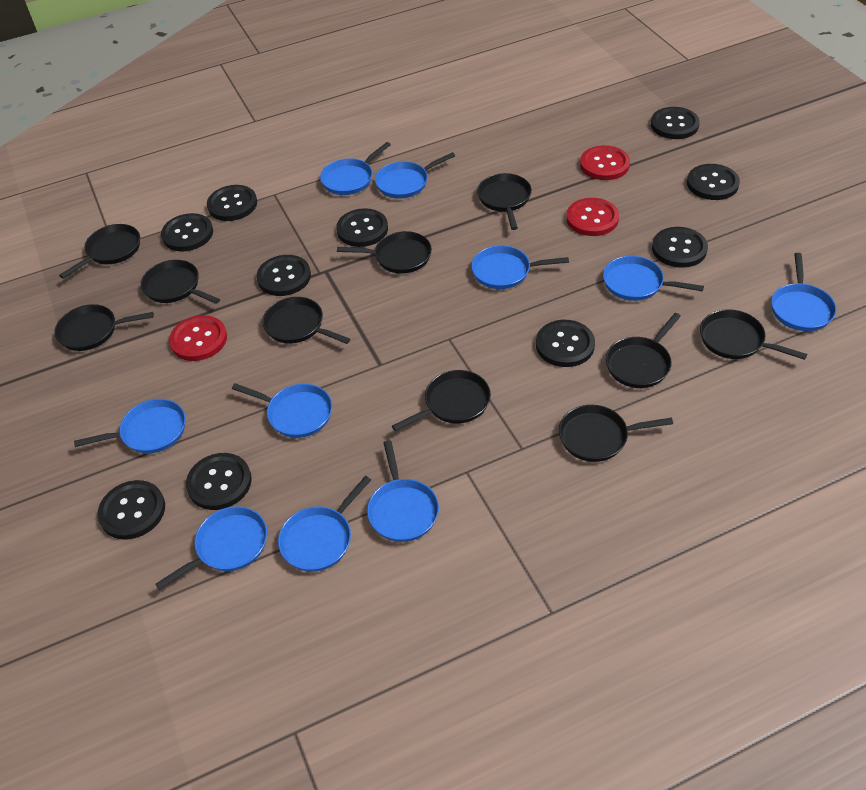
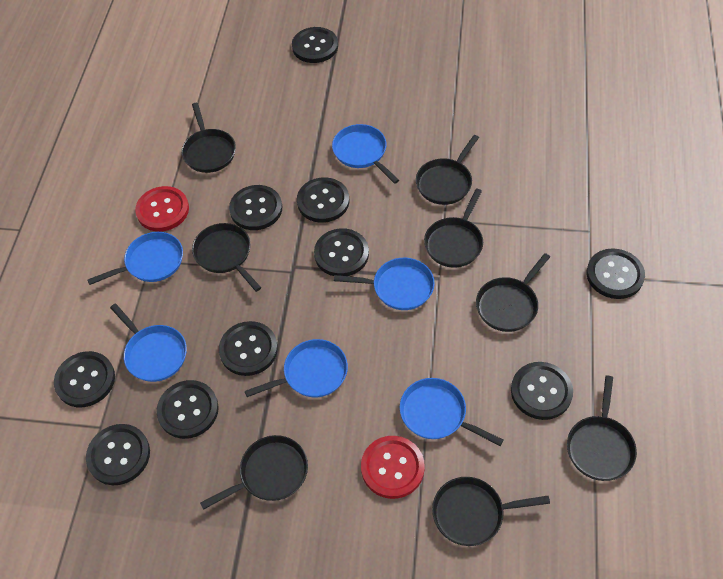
black pan: [54,304,154,351] [59,224,140,279] [141,260,220,304] [262,297,350,344] [337,231,432,274] [392,370,491,431] [477,173,532,230] [559,405,673,462] [606,313,681,388] [700,309,807,360] = 10 -> [182,103,236,173] [192,223,261,292] [200,435,308,510] [416,135,479,205] [424,189,483,268] [432,477,550,546] [476,253,550,332] [567,376,637,481] = 8
blue pan: [74,399,186,453] [156,506,267,590] [232,383,332,438] [278,476,371,572] [320,142,391,195] [367,440,439,542] [375,152,455,198] [471,246,569,289] [603,256,704,301] [771,253,836,331] = 10 -> [88,232,183,285] [110,304,187,382] [245,339,348,397] [332,124,399,184] [334,258,435,310] [400,378,504,446] = 6
red button: [169,315,227,361] [566,198,619,236] [580,145,630,180] = 3 -> [135,186,189,232] [361,436,425,499] = 2

